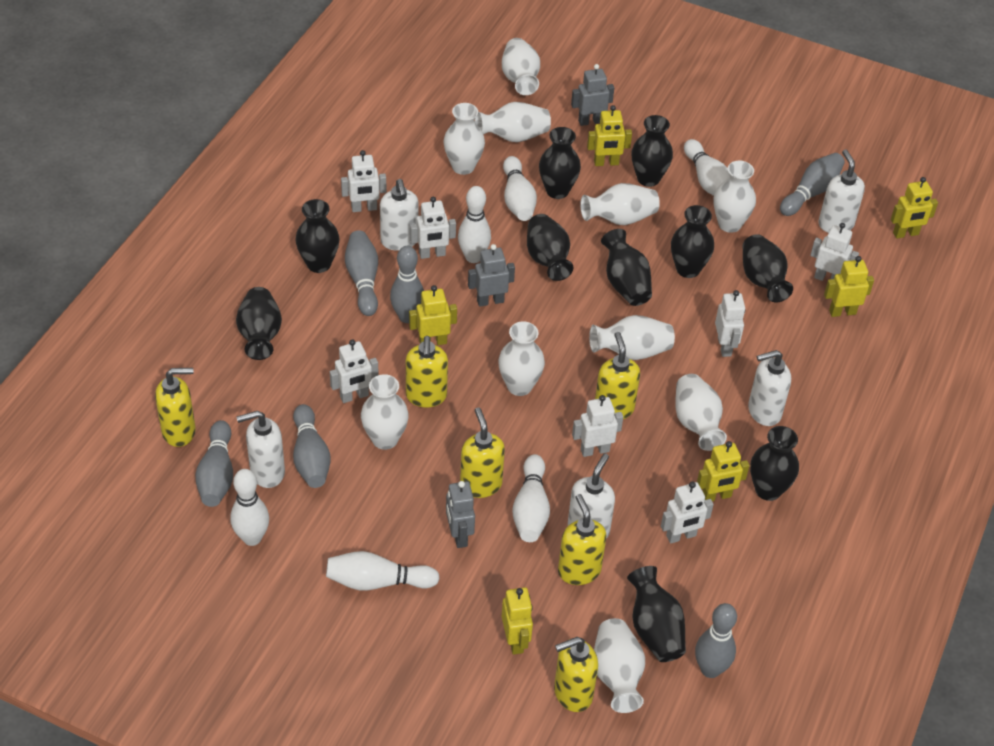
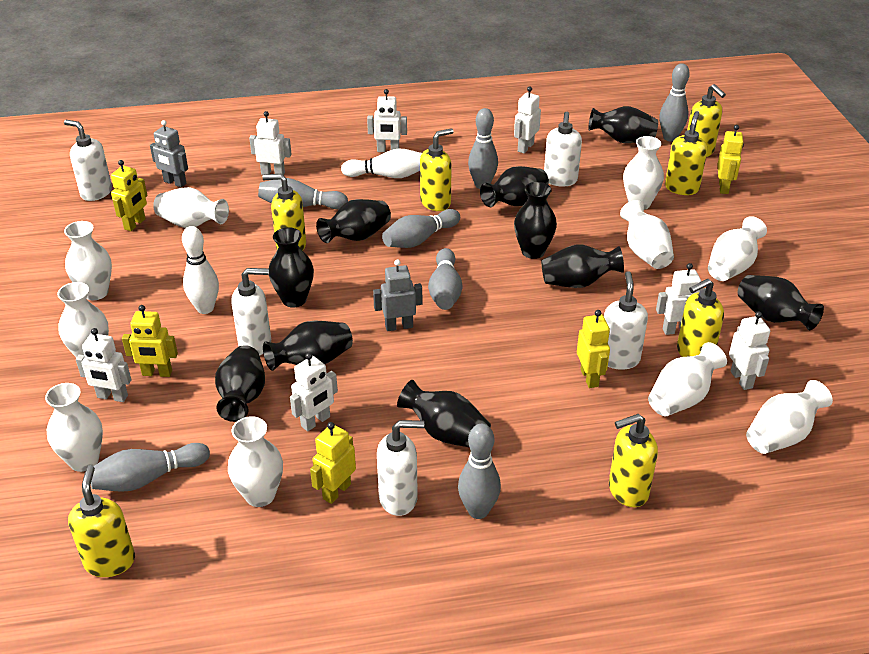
grey bowling pin: [195,420,233,507] [293,404,331,488] [345,230,378,316] [390,246,424,323] [695,603,737,678] [780,153,845,216] = 6 -> [91,443,210,492] [258,178,348,209] [382,209,460,248] [428,248,462,310] [458,424,501,519] [468,108,498,189] [659,63,690,141] = 7
grey robot: [446,481,475,548] [468,244,515,307] [571,64,614,126] = 3 -> [150,120,188,188] [373,259,422,331] = 2
white bowling pin: [230,469,269,546] [326,551,440,590] [458,186,491,263] [503,156,537,221] [512,454,550,542] [684,139,730,196] = 6 -> [182,226,219,314] [341,148,422,178] = 2
yellow robot: [409,285,457,345] [502,587,533,655] [587,105,632,166] [697,441,749,501] [824,256,874,317] [891,177,938,238] = 6 -> [111,160,148,231] [122,305,178,377] [310,422,356,504] [577,310,610,388] [717,125,744,194] = 5
yellow soap dispenser: [155,368,196,447] [406,336,448,407] [460,408,505,498] [554,637,598,712] [558,494,606,585] [595,332,640,419] = 6 -> [68,465,135,577] [262,174,306,251] [420,128,454,211] [609,414,658,507] [665,111,707,195] [677,278,724,357] [687,84,726,157] = 7

